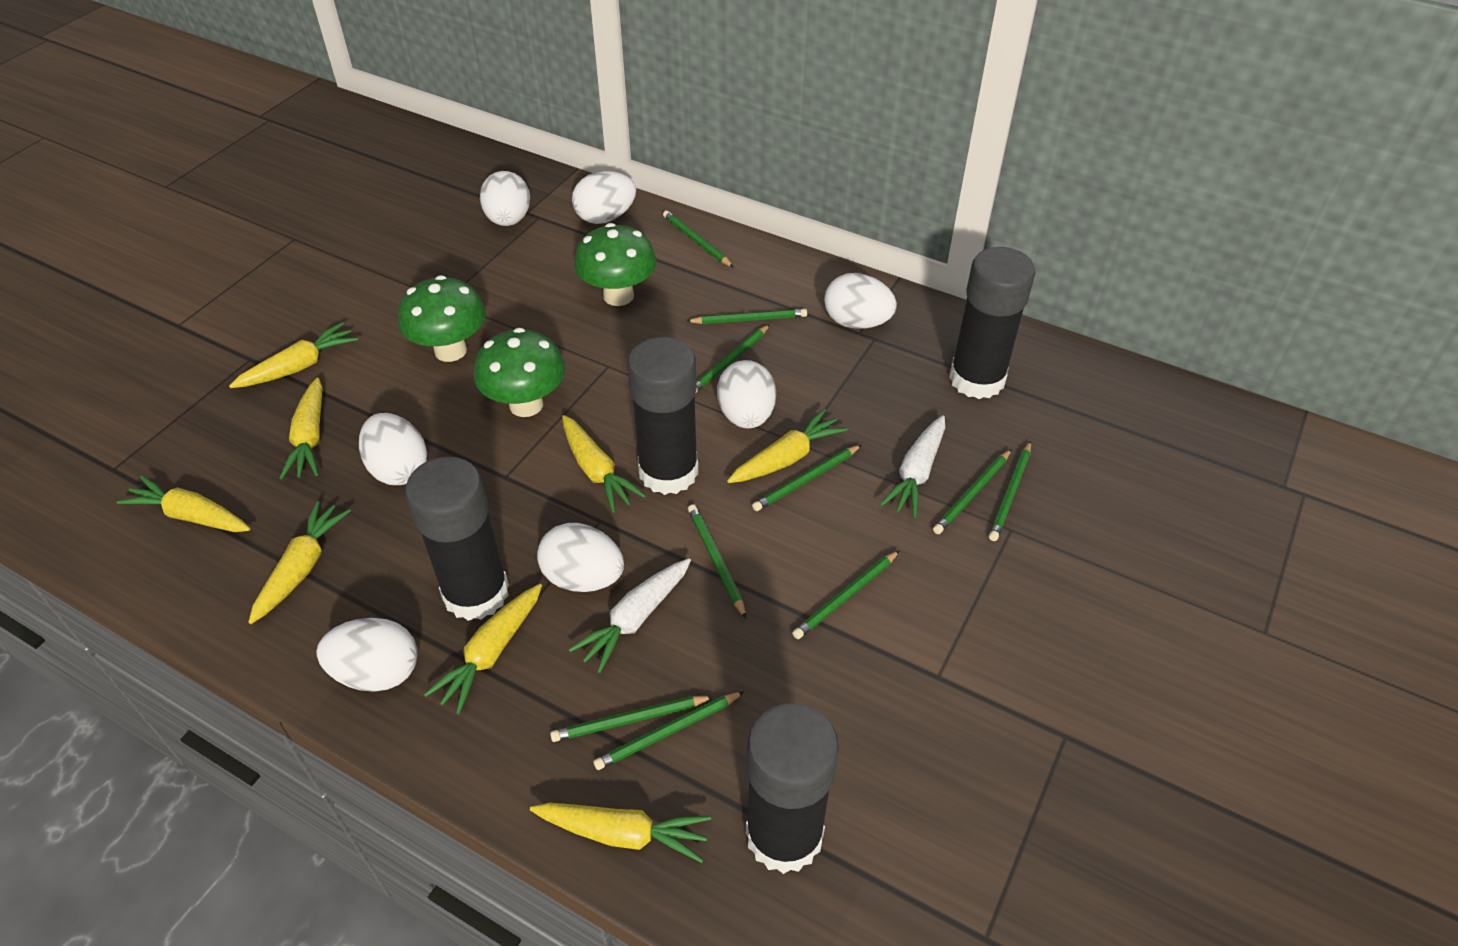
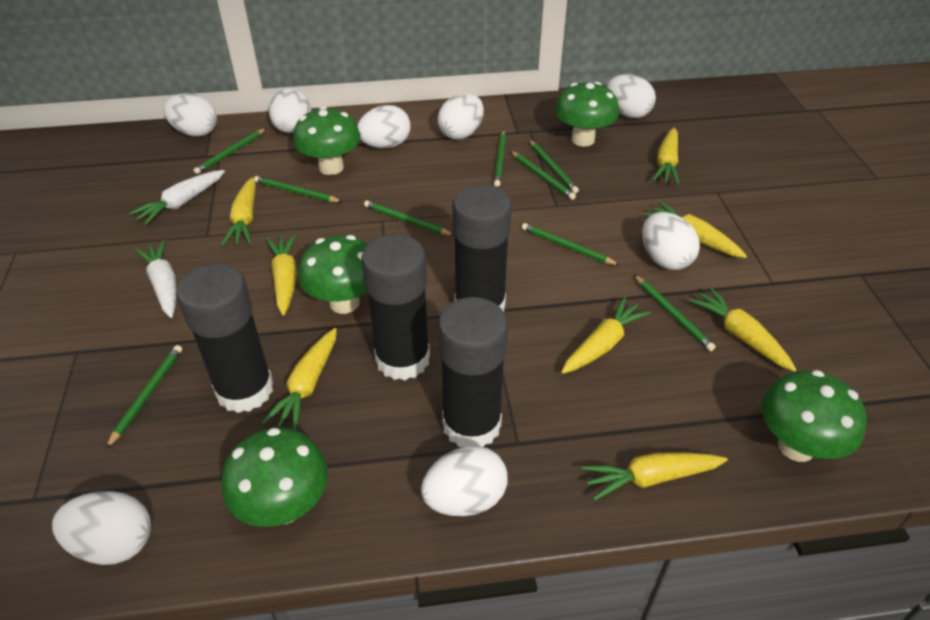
green mushroom: [398,275,486,362] [474,328,565,417] [574,223,656,306] = 3 -> [222,428,328,527] [293,106,361,175] [298,235,368,314] [555,82,619,147] [762,370,867,462] = 5
green pencil: [550,696,714,742] [593,691,745,770] [663,210,734,268] [686,309,807,324] [688,504,746,618] [696,324,770,393] [752,445,861,511] [792,550,900,639] [933,449,1012,534] [989,441,1031,541] = 10 -> [106,345,182,449] [193,128,267,174] [254,176,342,202] [364,200,455,236] [494,130,506,187] [510,151,576,200] [522,223,620,266] [529,140,579,193] [634,275,716,351] = 9
white egg: [316,618,418,692] [359,413,427,485] [480,171,530,226] [537,523,624,592] [572,171,636,224] [717,360,776,429] [824,273,897,329] = 7 -> [52,491,151,565] [163,93,217,137] [269,88,311,133] [357,105,411,149] [421,445,508,516] [437,93,484,140] [607,74,656,118] [642,212,700,270] = 8

